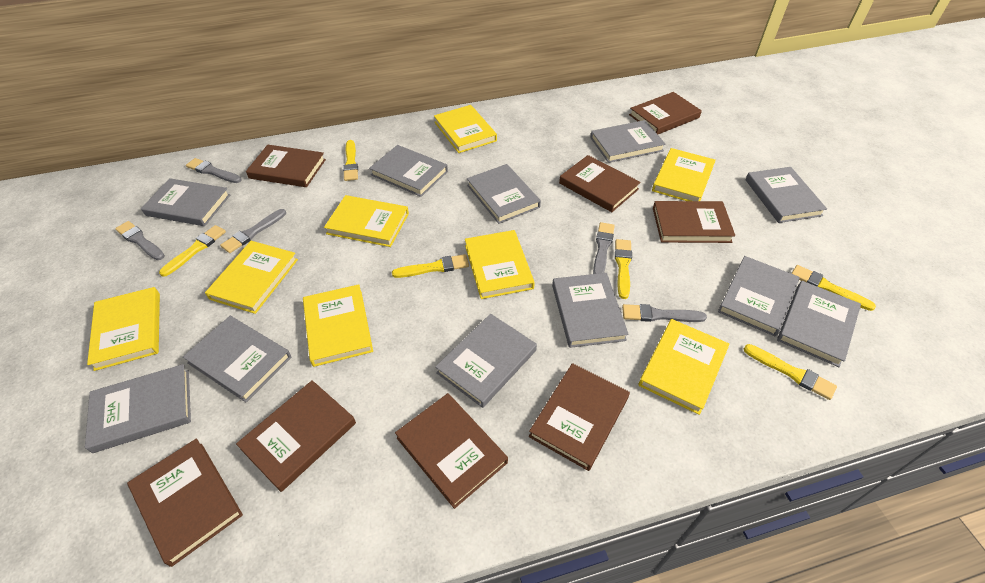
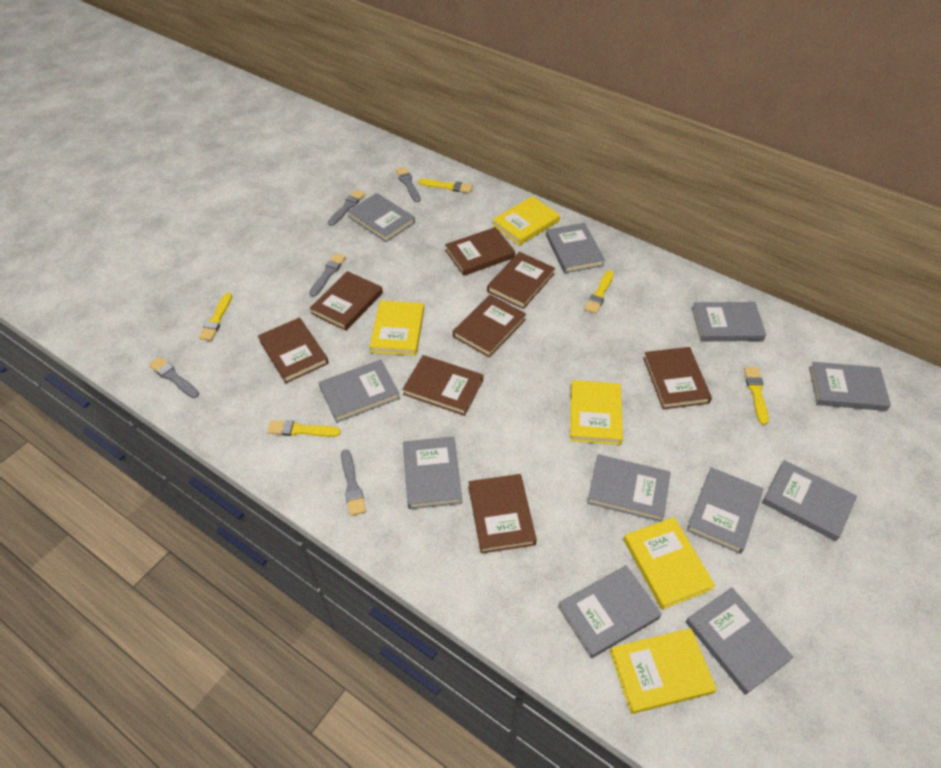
yellow book: [87,287,160,371] [205,241,298,314] [303,284,373,367] [324,195,409,247] [434,105,497,153] [465,230,535,299] [639,319,730,415] [652,148,716,201] = 8 -> [370,300,424,356] [492,196,560,246] [570,380,623,445] [610,628,717,714] [624,517,715,609] = 5
yellow brush: [159,225,226,277] [343,140,358,181] [392,254,469,278] [615,239,632,299] [744,344,837,400] [791,265,876,311] = 6 -> [199,293,232,341] [267,420,341,437] [418,179,473,193] [584,270,614,314] [744,367,769,425] = 5

